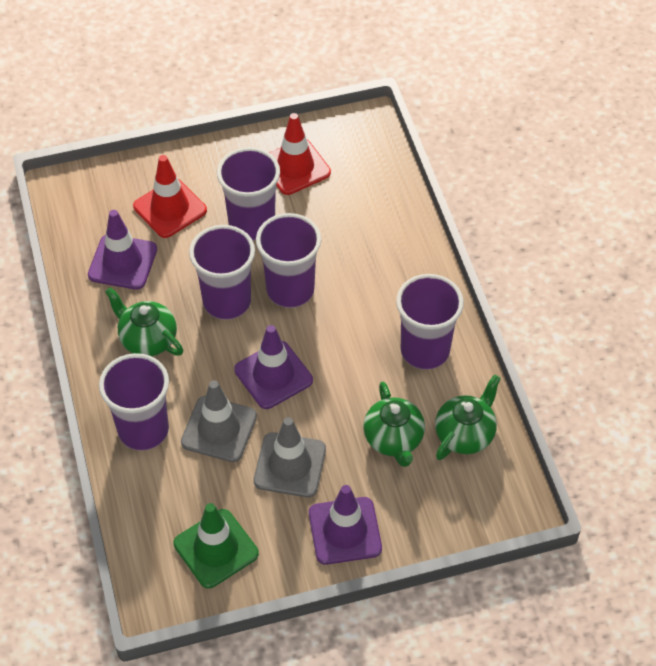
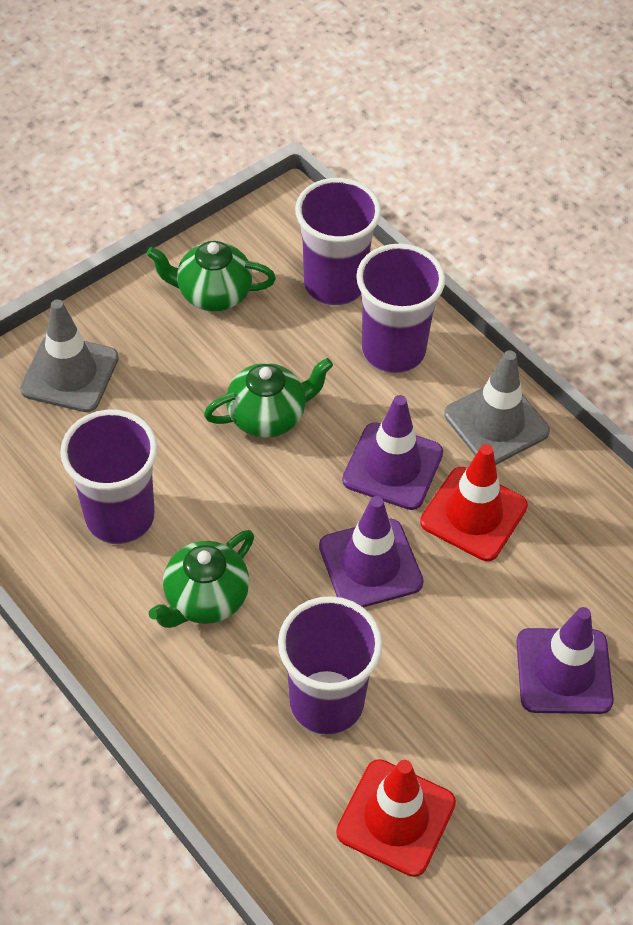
green traffic cone: [174,503,259,588] = 1 -> none = 0
purple cup: [99,353,169,451] [189,225,255,320] [217,147,280,240] [256,213,321,308] [396,274,464,370] = 5 -> [60,409,158,544] [278,596,383,735] [295,178,381,306] [356,244,445,373] = 4

